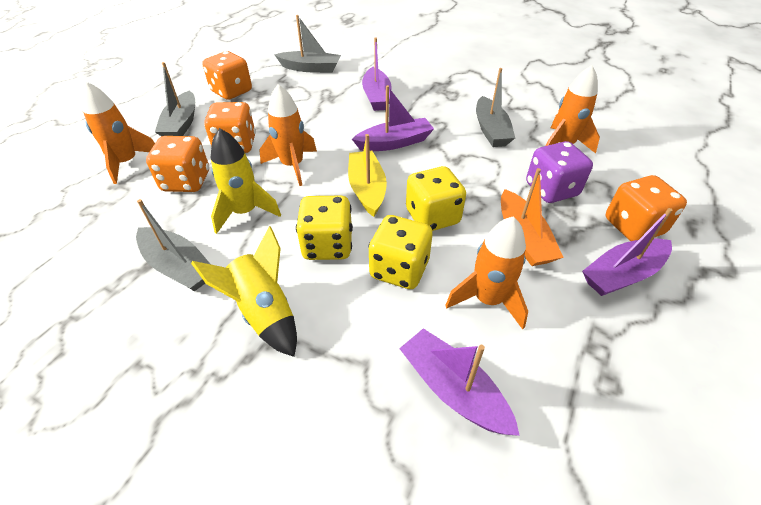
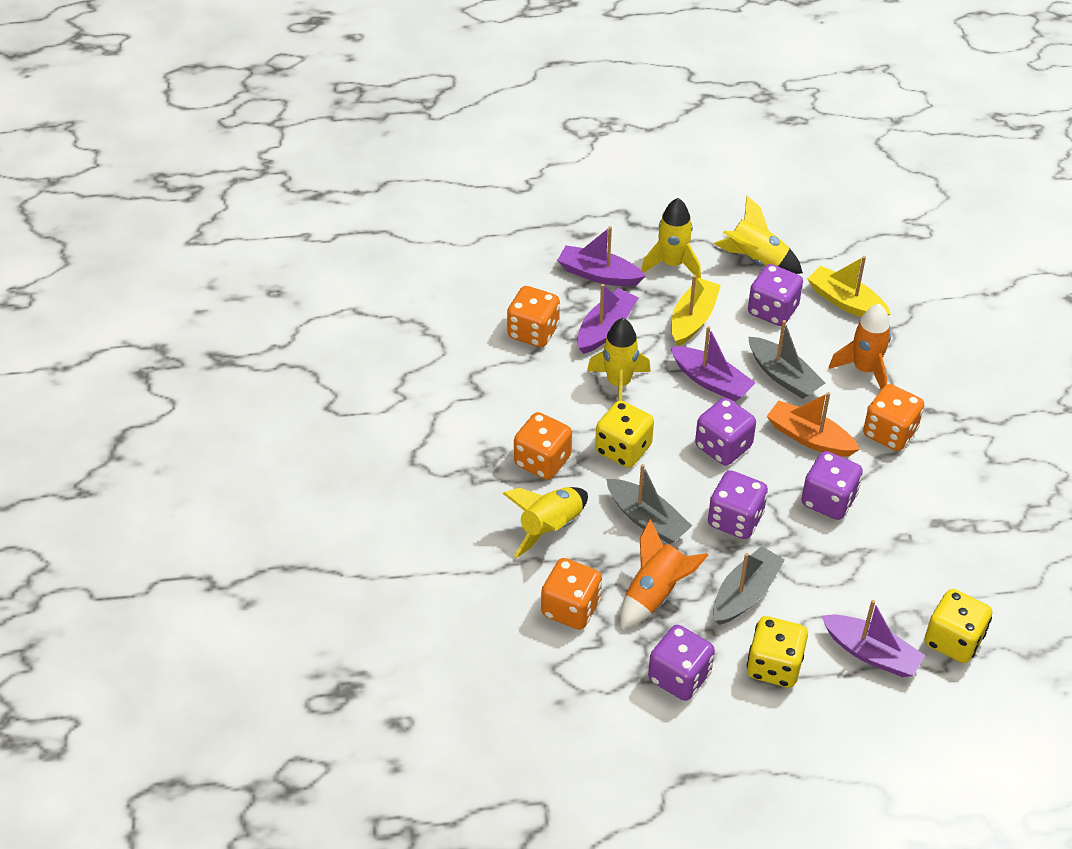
grey boat: [136,199,210,292] [155,62,195,136] [274,15,341,73] [476,68,515,147] = 4 -> [606,464,692,544] [713,546,785,625] [748,320,825,399] = 3
orange rocket: [81,81,155,184] [259,84,317,186] [445,216,528,329] [546,65,600,153] = 4 -> [620,519,708,629] [829,304,891,390] = 2
purple dice: [526,141,593,203] = 1 -> [648,625,715,701] [695,398,756,466] [708,470,768,539] [748,264,803,326] [801,451,863,520] = 5
yellow boat: [348,134,387,217] = 1 -> [671,275,721,346] [807,256,891,317] = 2
yellow rocket: [191,226,297,357] [211,128,281,234] = 2 -> [502,487,588,558] [587,318,651,401] [641,198,701,278] [714,196,803,274] = 4

